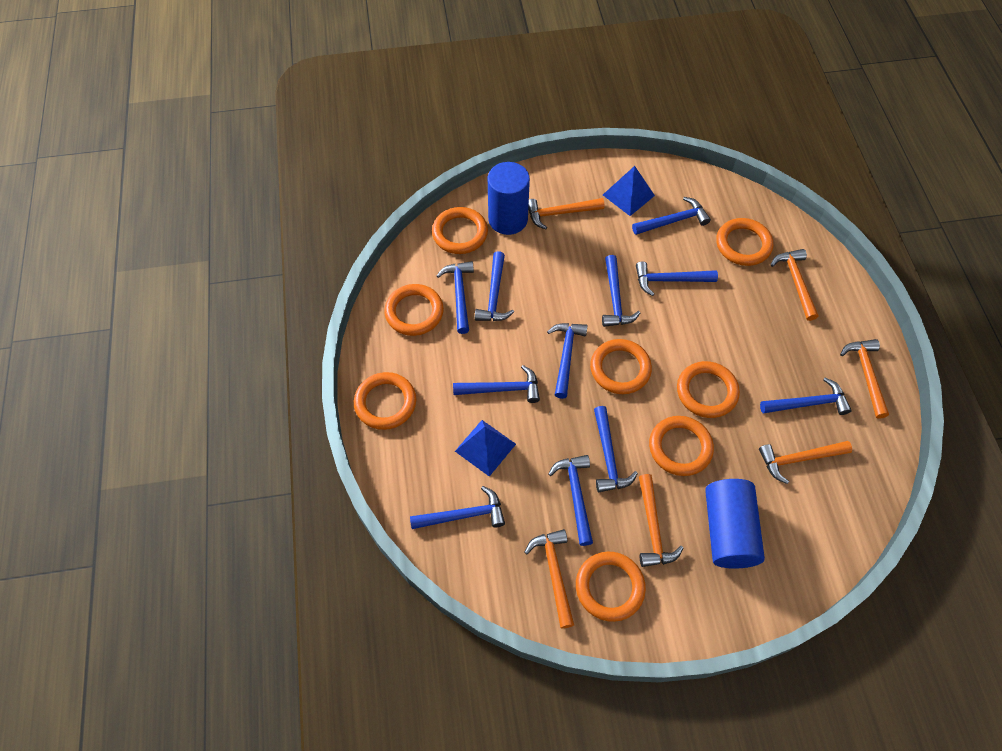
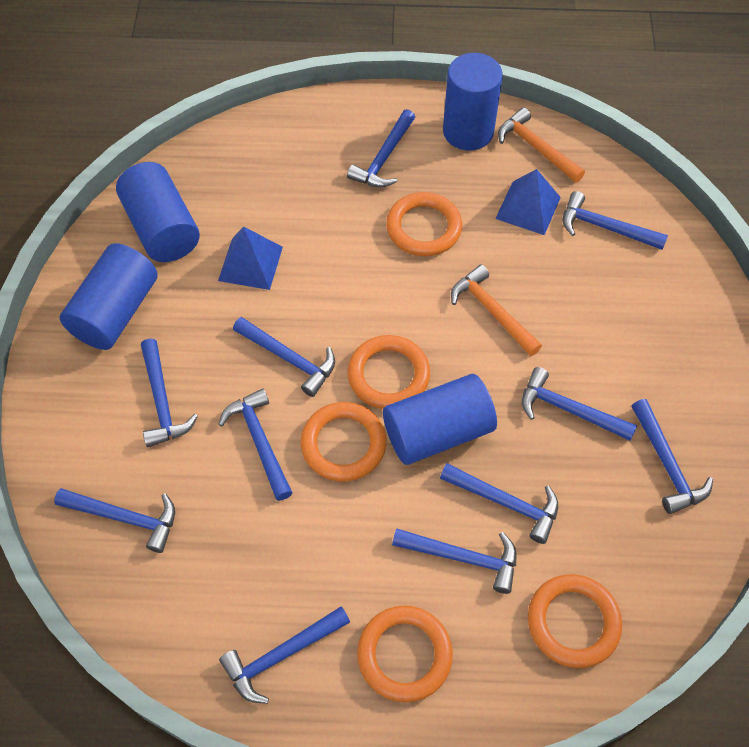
blue cylinder: [488,162,530,235] [705,479,765,569] = 2 -> [60,243,158,350] [116,162,200,262] [383,374,497,465] [443,53,503,151] = 4
orange hammer: [524,529,574,628] [528,198,605,229] [639,474,684,567] [759,441,852,484] [771,249,818,321] [840,339,889,419] = 6 -> [451,264,542,356] [498,108,585,183] = 2
orange ring: [354,372,416,430] [384,284,444,336] [432,207,488,254] [576,552,646,622] [590,339,652,394] [649,416,714,476] [677,361,740,418] [716,218,773,266] = 8 -> [301,402,387,482] [348,335,430,409] [357,606,453,702] [386,192,462,256] [528,574,622,668] = 5

